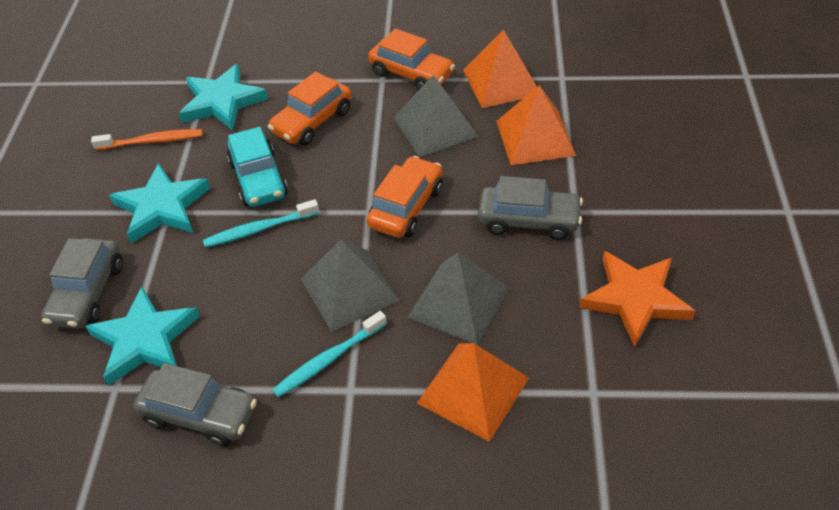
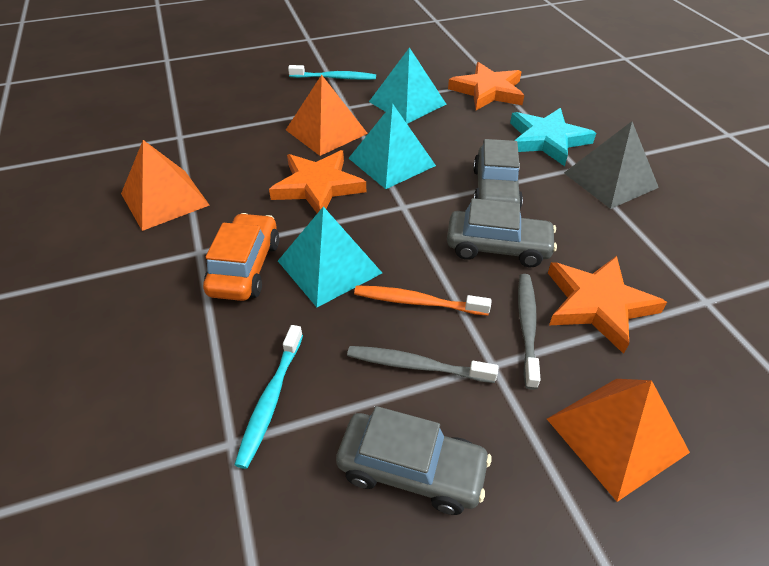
grey pyramid: [301,240,400,332] [393,75,479,157] [408,253,509,345] = 3 -> [564,121,659,209] = 1
grey toothbrush: none = 0 -> [347,346,498,383] [518,274,541,390] = 2
orange car: [268,72,352,146] [367,156,443,238] [368,29,455,90] = 3 -> [203,213,279,301] = 1
orange star: [579,251,695,347] = 1 -> [269,150,366,213] [448,62,524,110] [548,256,667,354] = 3
turquoise car: [227,127,288,207] = 1 -> none = 0
turquoise pyramid: none = 0 -> [278,206,382,307] [348,104,436,189] [369,47,447,124] = 3
turquoise star: [85,287,200,386] [109,163,210,243] [179,64,268,131] = 3 -> [510,108,596,166] = 1

